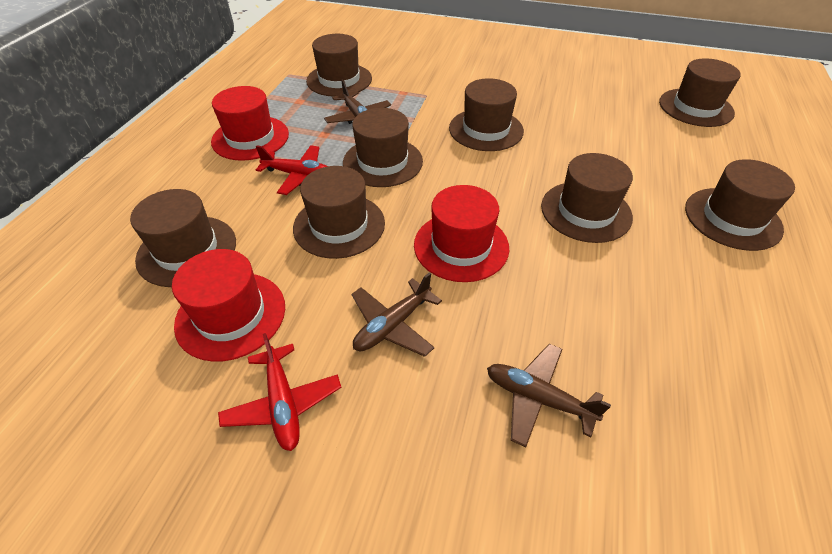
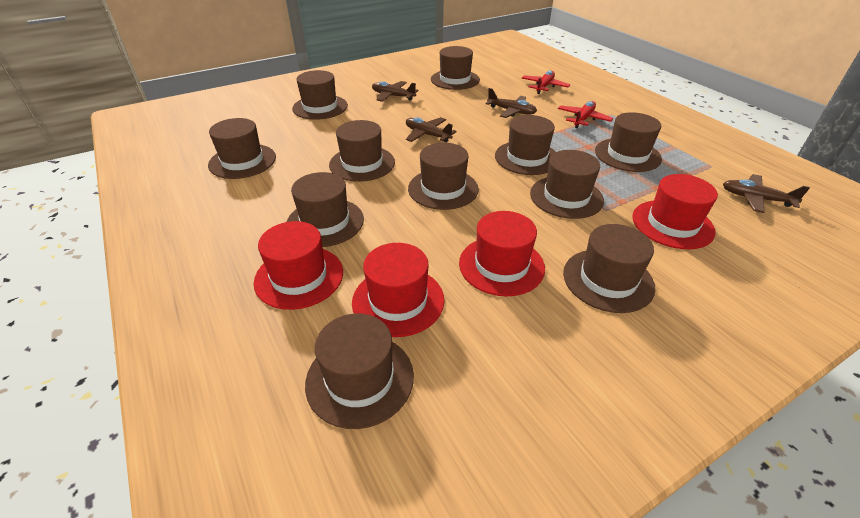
brown hat: [130,189,236,287] [293,166,385,259] [306,34,372,97] [343,108,423,187] [449,78,524,151] [541,153,633,243] [659,58,741,127] [685,159,795,251] = 8 -> [208,118,276,179] [287,172,364,247] [292,70,348,120] [305,313,414,429] [329,120,395,182] [408,143,479,210] [431,46,480,90] [495,115,556,175] [530,150,604,219] [563,224,655,313] [595,112,662,172] = 11
brown plane: [324,79,391,124] [351,272,442,357] [487,344,611,448] = 3 -> [372,81,418,102] [406,117,457,142] [485,88,537,118] [723,174,810,213] = 4
red hat: [172,249,285,362] [211,86,289,161] [414,185,509,282] = 3 -> [254,221,343,310] [352,243,445,337] [459,211,545,296] [632,174,718,249] = 4

